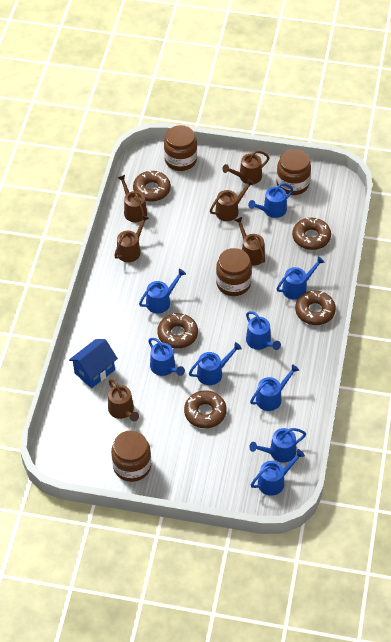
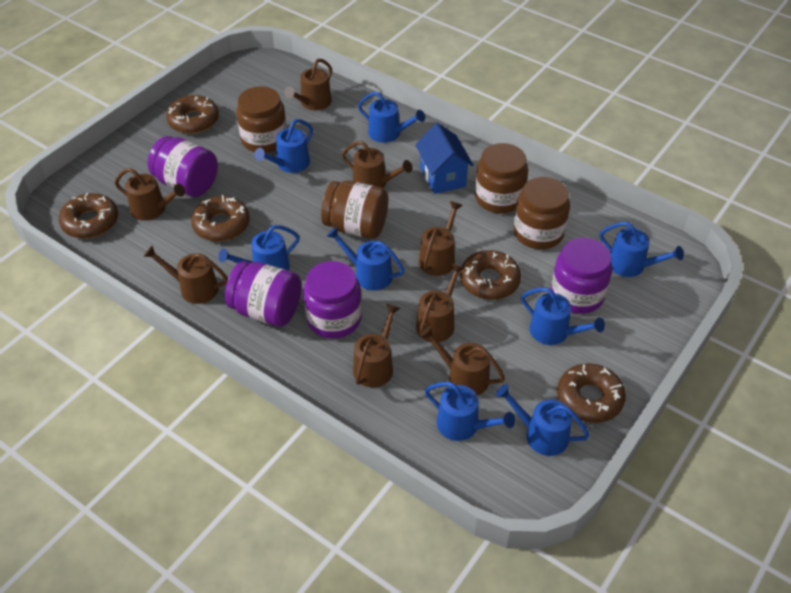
blue watering can: [139,269,186,313] [148,338,185,376] [189,342,242,385] [246,311,281,350] [248,183,293,218] [249,428,306,463] [250,364,299,411] [251,449,305,496] [277,256,325,300] = 9 -> [218,225,300,271] [254,119,313,173] [327,227,404,291] [358,91,425,143] [425,382,515,441] [496,384,590,456] [521,287,605,345] [600,222,684,277] = 8
brown watering can: [108,379,139,421] [114,214,149,262] [118,175,147,222] [210,179,254,221] [222,150,270,184] [235,217,265,266] = 6 -> [115,168,185,221] [144,246,228,304] [284,59,332,110] [342,141,412,188] [353,304,401,388] [416,263,465,342] [419,201,463,276] [420,326,505,396] = 8
purple jar: none = 0 -> [148,136,218,197] [225,261,302,327] [303,261,362,339] [551,238,612,314] = 4

